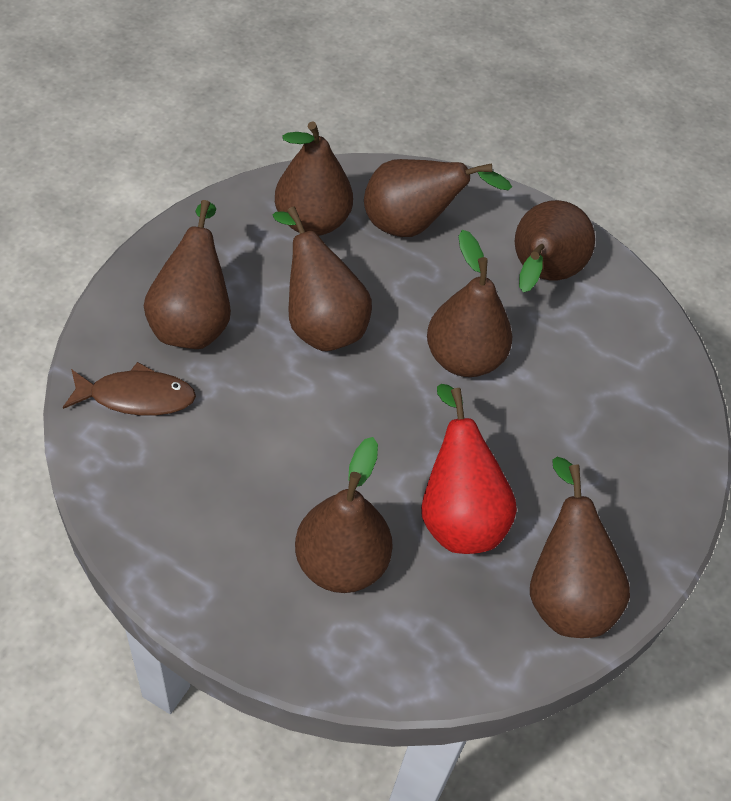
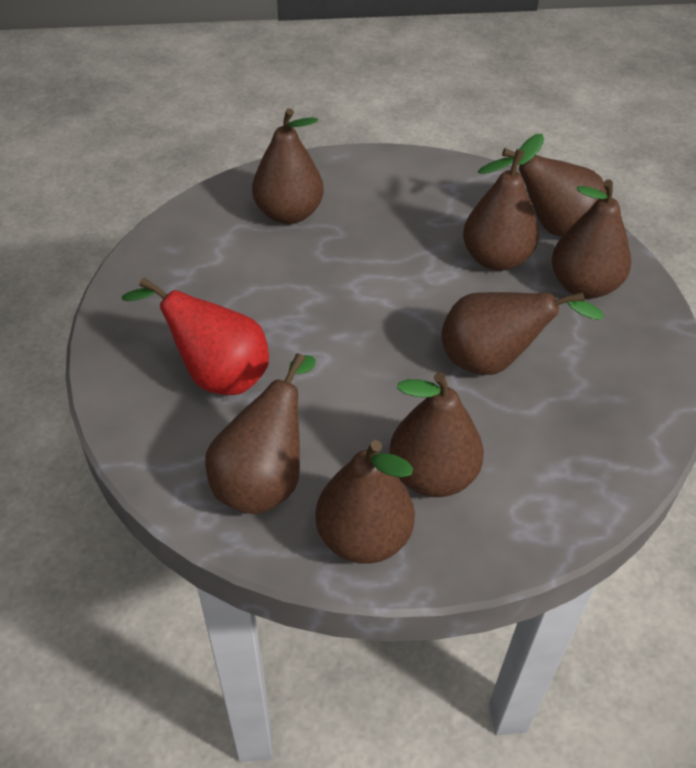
brown fish: [63,362,196,416] = 1 -> none = 0

